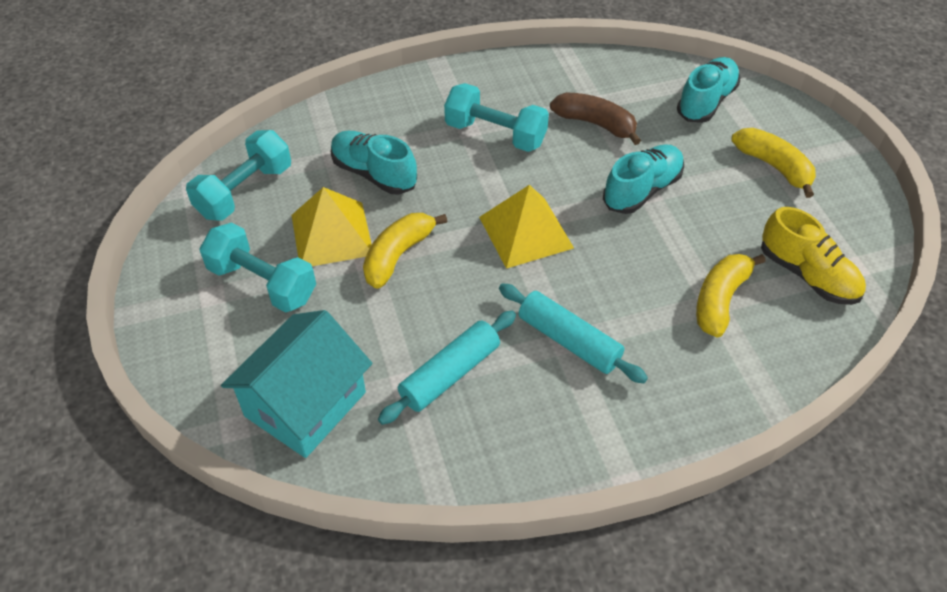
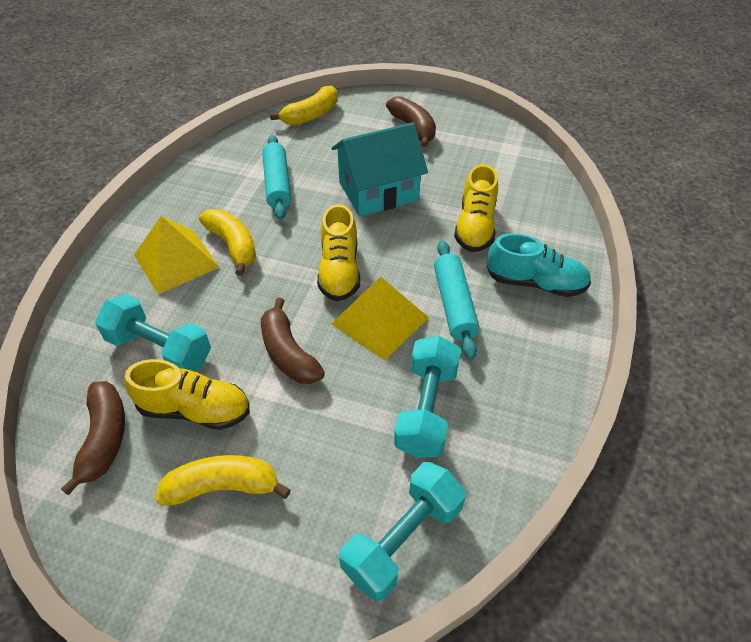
brown banana: [550,92,641,145] = 1 -> [61,381,125,495] [261,298,325,384] [386,96,436,147] = 3
turquoise shoe: [331,131,417,194] [603,144,684,214] [677,57,740,123] = 3 -> [487,233,591,297] = 1
yellow shoe: [761,207,866,305] = 1 -> [125,359,250,430] [317,204,360,301] [454,164,498,252] = 3

